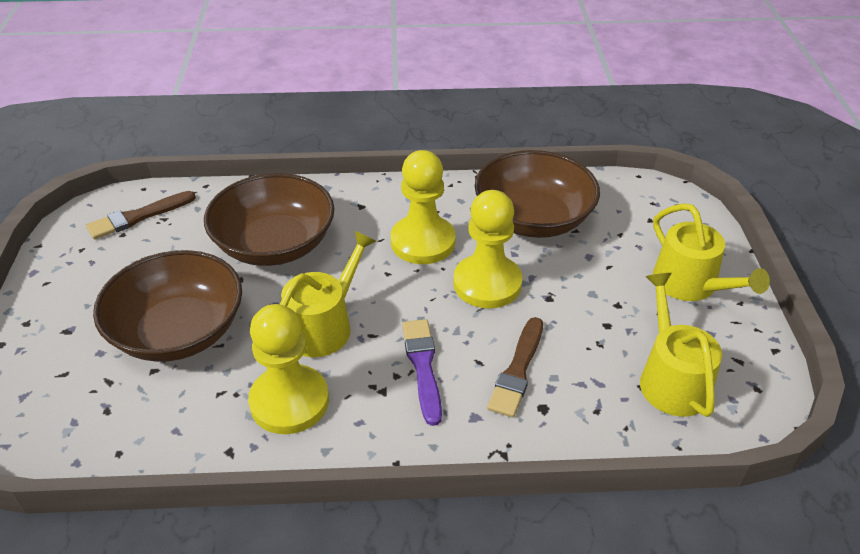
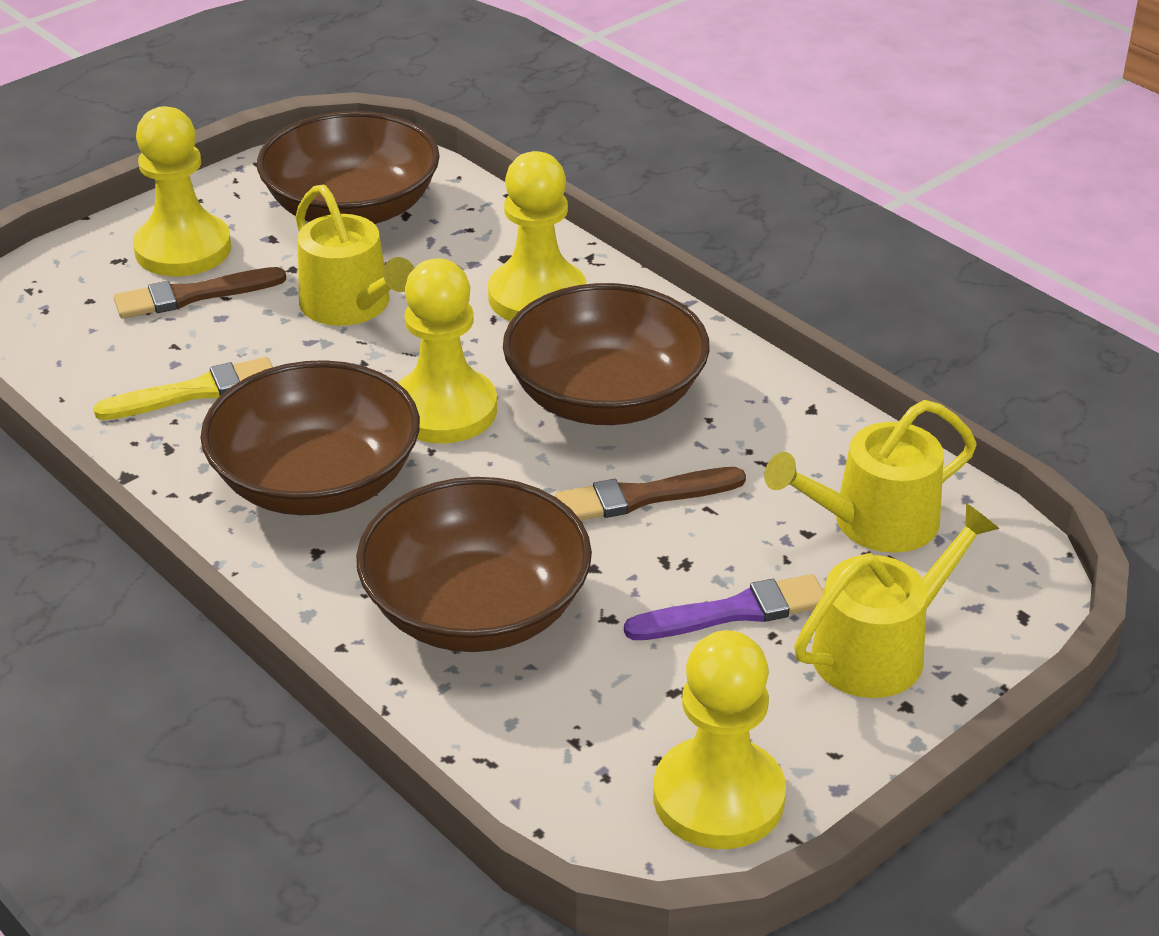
brown bowl: [93,250,242,362] [204,173,335,266] [475,150,600,238] = 3 -> [200,360,420,515] [257,111,440,224] [356,477,592,652] [503,283,710,425] = 4
yellow brush: none = 0 -> [93,357,273,420] = 1
yellow pawn: [248,304,329,434] [391,150,456,264] [453,190,522,308] = 3 -> [133,106,231,277] [398,259,497,443] [488,151,587,321] [653,630,786,849] = 4

